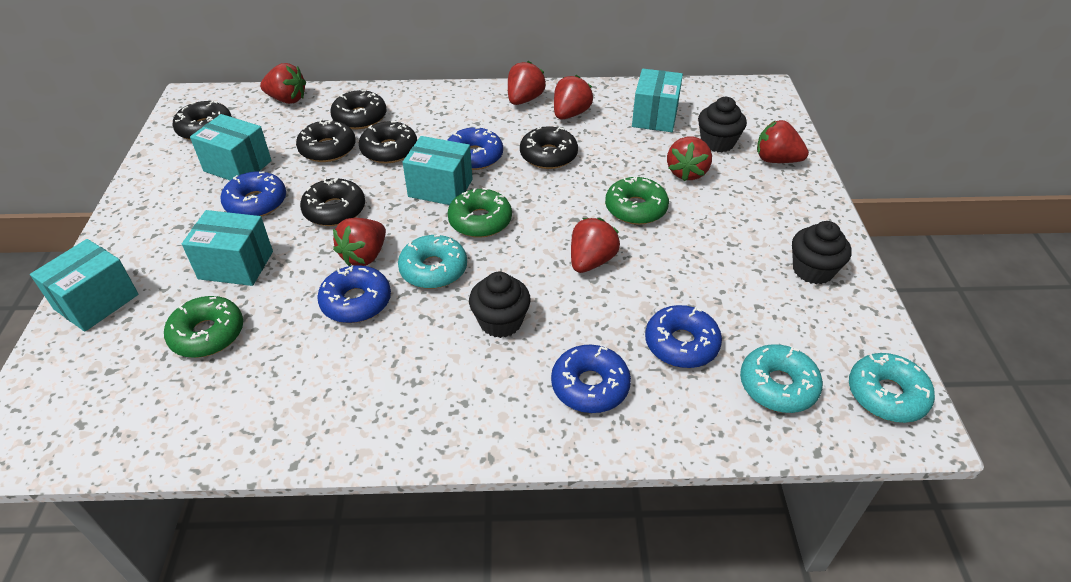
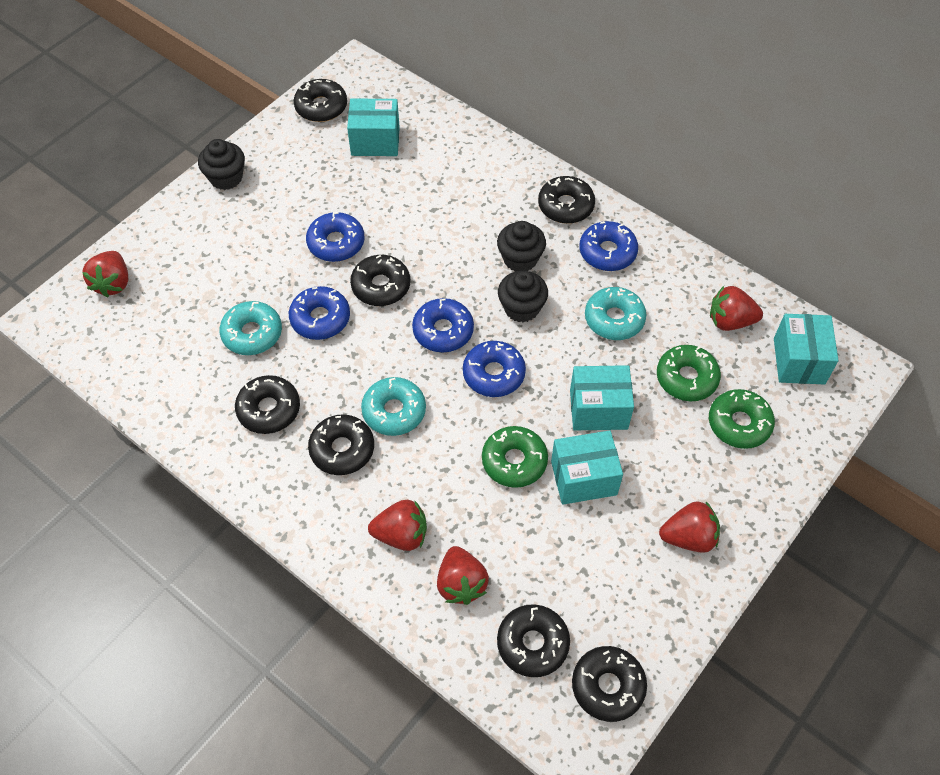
black donut: [172,101,232,140] [296,119,356,162] [300,178,365,226] [330,90,386,129] [359,121,417,163] [520,126,578,169] = 6 -> [235,375,300,434] [294,79,347,122] [308,414,374,475] [350,255,410,306] [497,604,570,677] [538,176,595,224] [572,646,647,722] = 7
red strawberry: [260,63,306,104] [333,218,386,266] [508,61,546,105] [554,75,593,119] [571,218,620,273] [667,136,712,182] [757,120,809,163] = 7 -> [82,251,128,298] [368,500,427,551] [437,546,489,605] [659,501,720,553] [710,286,763,331] = 5
turquoise box: [30,239,139,332] [182,210,273,286] [190,114,272,180] [403,136,473,205] [632,69,683,132] = 5 -> [347,99,400,156] [551,430,623,505] [570,365,634,430] [774,314,839,385] = 4

